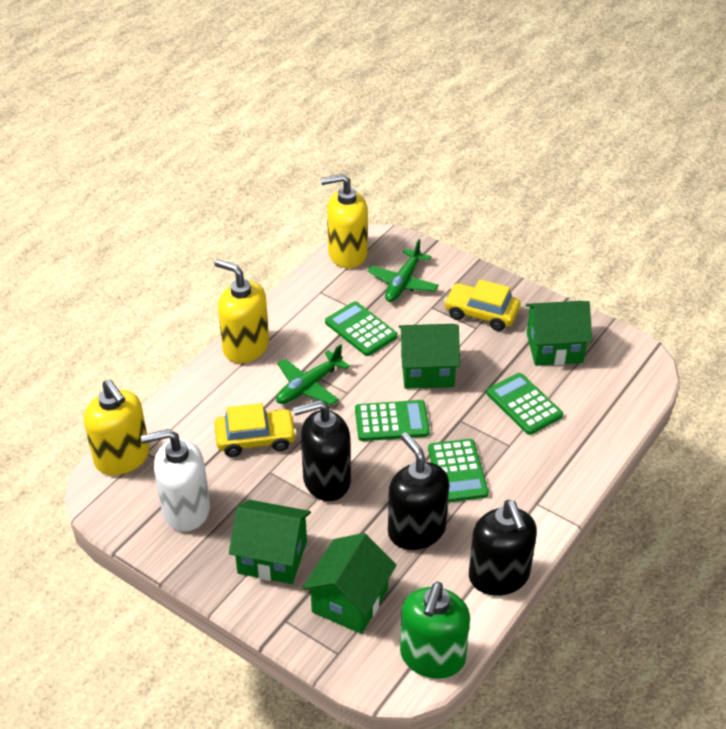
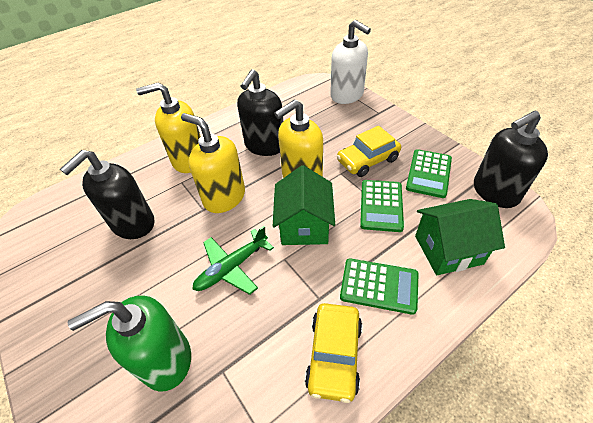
green calculator: [325,301,398,356] [355,400,430,441] [428,439,489,502] [487,373,563,435] = 4 -> [340,258,418,315] [360,180,404,232] [406,149,452,198] = 3
green house: [229,500,311,584] [302,533,397,634] [398,324,460,389] [526,301,592,366] = 4 -> [273,165,335,245] [415,199,505,275] = 2
green plane: [276,344,350,405] [367,239,439,302] = 2 -> [192,226,274,295] = 1

